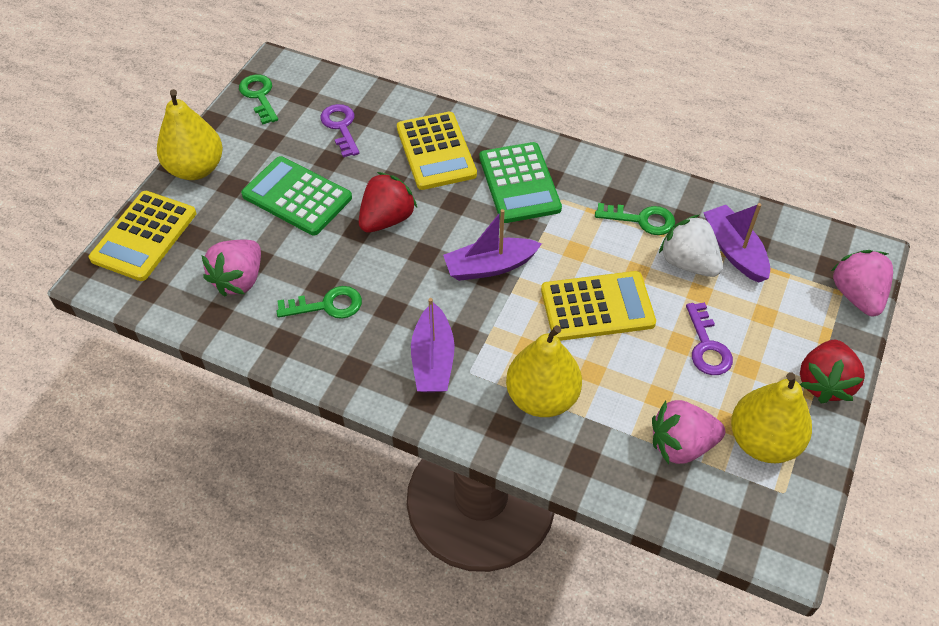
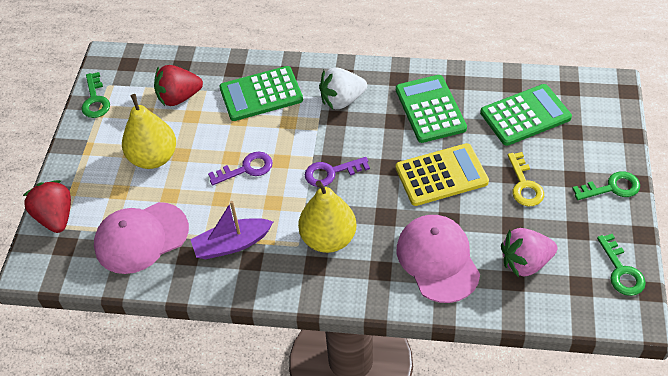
green calculator: [241,156,352,236] [479,142,562,223] = 2 -> [219,66,303,121] [396,75,467,143] [480,84,572,146] = 3
pink cap: none = 0 -> [94,202,189,274] [397,215,480,303] = 2
pink strawberry: [202,240,261,297] [652,400,725,464] [831,250,893,316] = 3 -> [501,228,557,278] = 1
purple boat: [411,298,455,392] [443,209,542,281] [703,203,770,283] = 3 -> [190,201,273,259] = 1
yellow calculator: [89,191,196,281] [397,112,477,190] [541,271,656,341] = 3 -> [396,143,489,206] = 1
yellow key: none = 0 -> [508,152,544,207] = 1
yellow pear: [157,89,223,180] [506,325,582,417] [731,372,812,463] = 3 -> [122,94,176,169] [298,180,356,253] = 2

